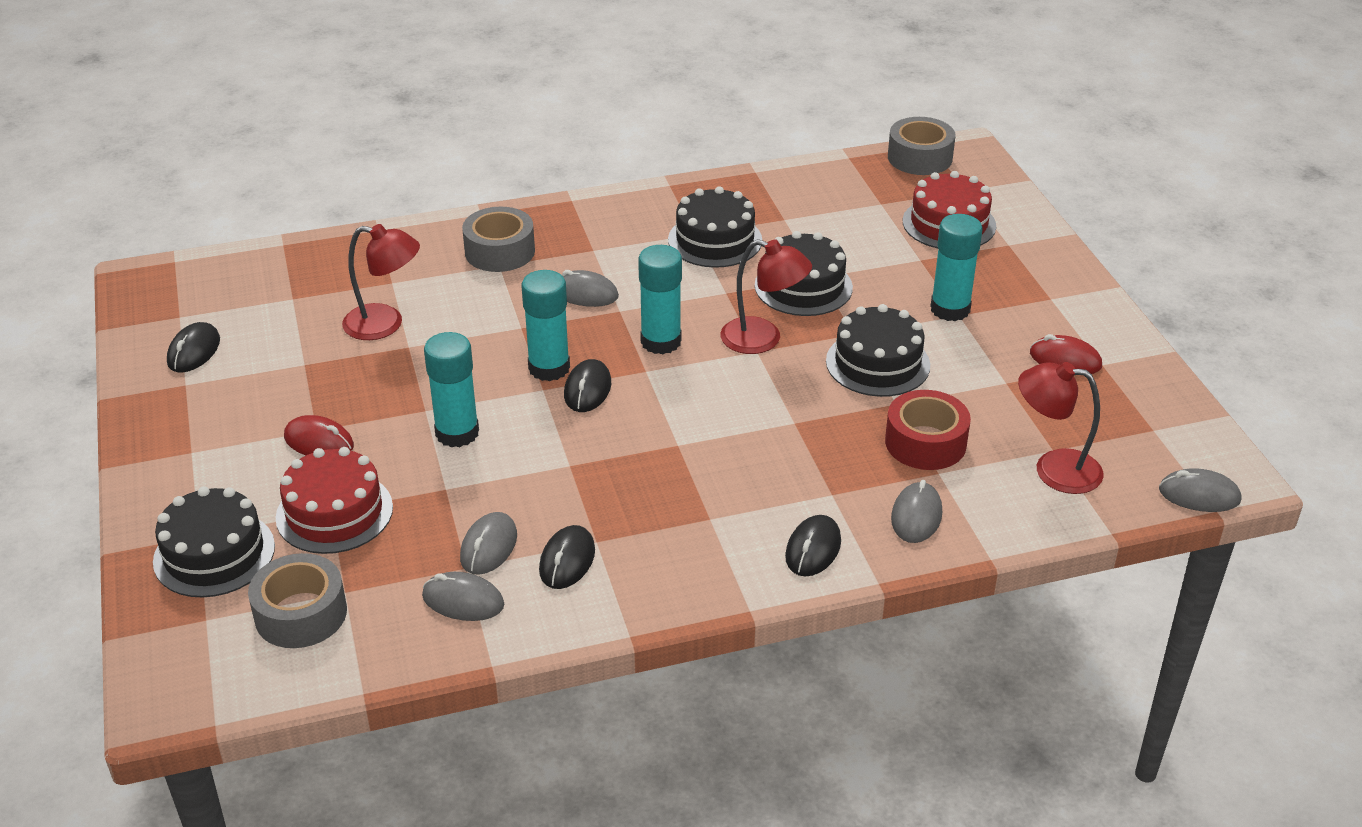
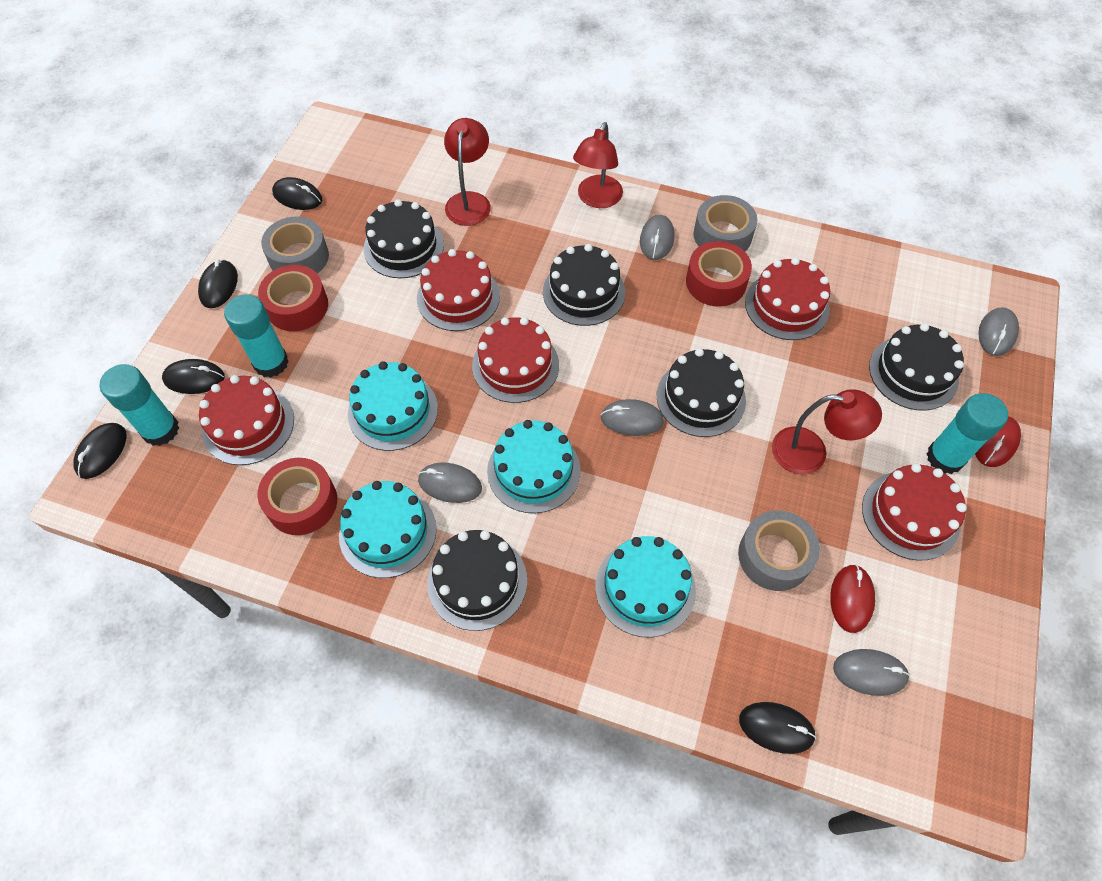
black cake: [153,486,275,598] [668,186,762,268] [755,231,853,316] [826,304,930,397] = 4 -> [364,199,444,278] [427,530,527,631] [543,244,625,326] [657,348,746,437] [869,323,964,411] = 5
black mouse: [167,322,220,373] [539,525,595,589] [564,359,611,412] [785,515,841,577] = 4 -> [74,423,127,479] [162,359,225,394] [198,259,238,308] [272,177,322,210] [739,702,816,754] = 5
red cake: [276,447,393,554] [903,171,996,249] = 2 -> [199,375,294,465] [417,249,500,331] [472,317,559,403] [745,257,830,340] [862,464,967,561] = 5
red tape: [885,390,971,470] = 1 -> [258,265,328,331] [258,458,337,535] [686,241,752,307] = 3
turquoise cake: none = 0 -> [339,481,436,578] [348,361,438,451] [487,420,580,513] [596,536,696,637] = 4
turquoise glue stick: [424,332,479,447] [522,270,570,381] [638,245,682,354] [930,214,982,321] = 4 -> [100,364,179,446] [224,294,289,378] [926,393,1008,474] = 3

